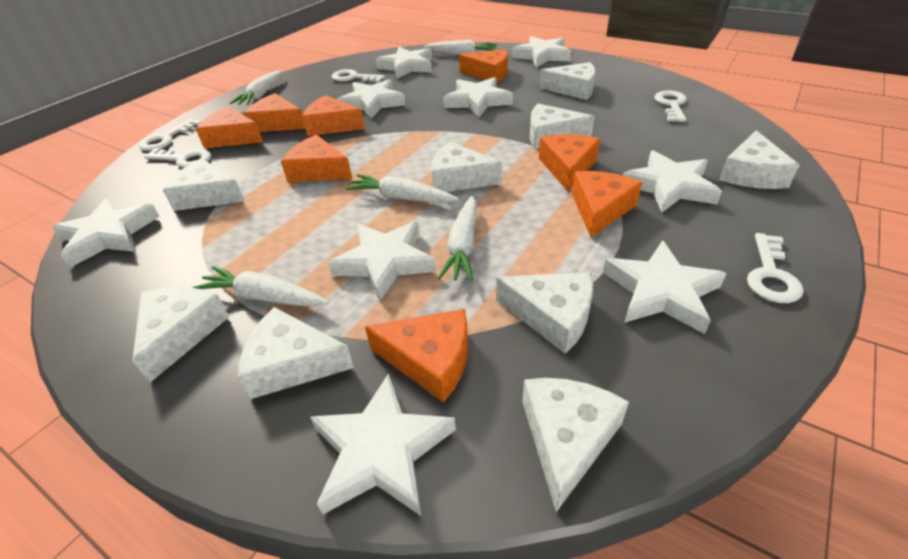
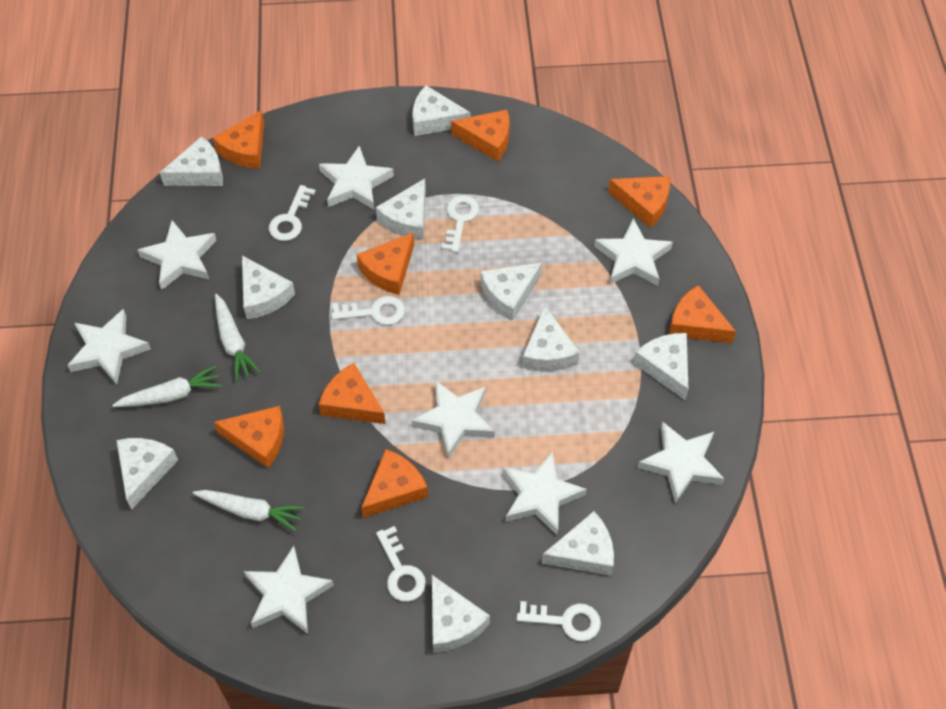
white carrot: [192,266,329,307] [230,70,283,105] [345,174,459,203] [424,40,497,55] [438,196,477,281] = 5 -> [113,365,222,407] [193,490,304,531] [215,294,261,381] = 3
white cheese: [132,287,229,382] [163,158,245,211] [238,307,354,399] [431,142,502,192] [496,272,593,354] [522,378,629,512] [530,103,594,149] [540,62,596,100] [719,130,800,189] = 9 -> [116,438,178,510] [160,136,223,186] [242,256,295,319] [376,179,426,240] [412,85,471,136] [432,575,490,653] [480,263,542,321] [522,306,580,372] [542,511,614,576] [633,333,688,400] = 10
white star: [52,198,160,268] [310,373,456,516] [328,221,436,301] [337,79,406,118] [375,47,432,79] [443,77,513,117] [512,36,571,67] [603,240,727,334] [623,150,722,213] = 9 -> [67,309,151,384] [138,220,217,290] [244,546,334,634] [319,146,394,210] [411,380,495,459] [503,451,587,536] [594,218,673,286] [638,422,724,504] = 8

